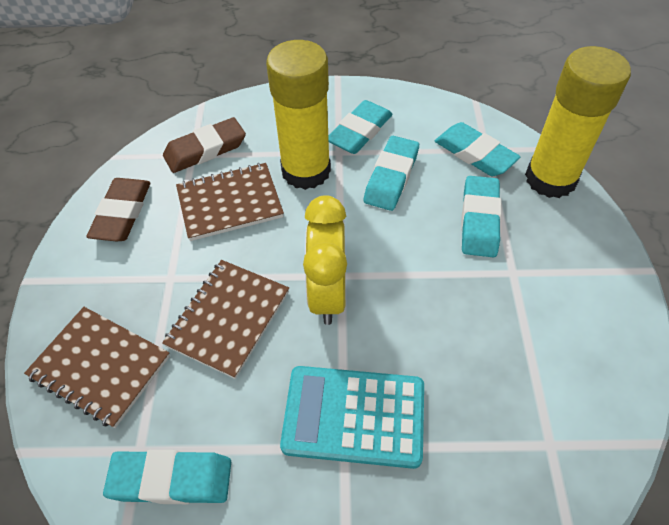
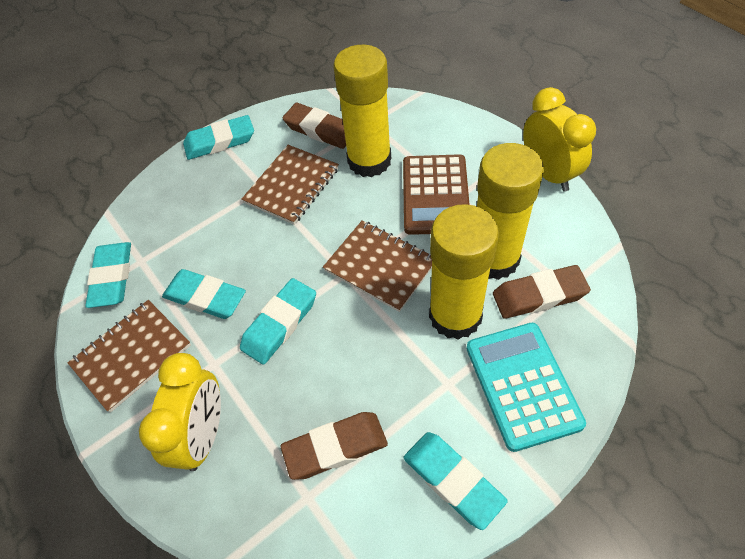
brown calculator: none = 0 -> [403,154,470,235] = 1
brown eraser: [86,178,151,242] [163,117,246,173] = 2 -> [281,412,388,480] [282,103,346,149] [493,265,591,319] = 3
yellow clock: [303,195,347,325] = 1 -> [139,353,221,471] [523,87,596,192] = 2
yellow glue stick: [266,40,331,190] [525,46,631,198] = 2 -> [333,45,391,177] [429,204,499,340] [477,143,544,280] = 3

